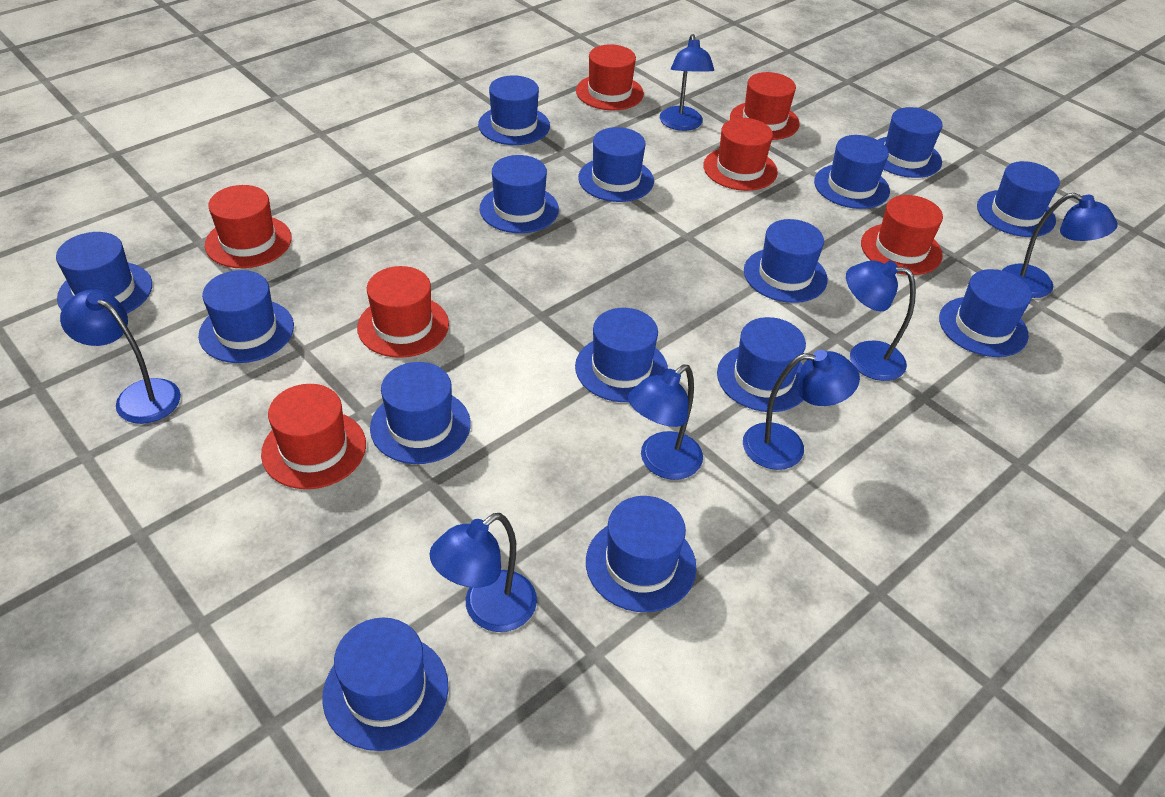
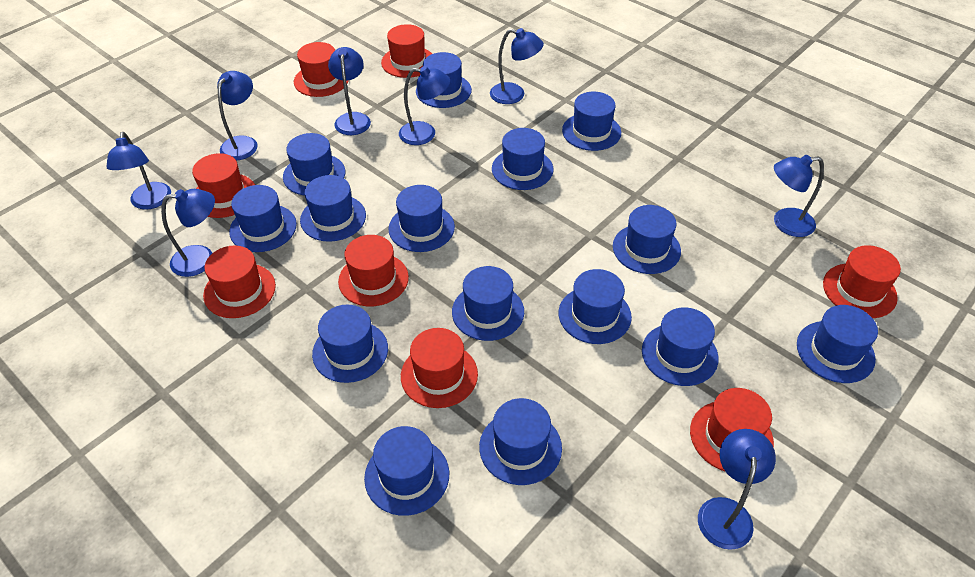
blue lamp: [60,289,181,424] [429,513,537,632] [628,364,703,480] [660,34,714,131] [743,350,860,470] [846,260,916,381] [1002,193,1118,298] = 7 -> [106,132,171,210] [161,189,215,277] [217,71,258,160] [328,47,371,135] [399,66,450,145] [490,28,544,104] [698,429,776,550] [774,155,824,237] = 8
red hat: [205,185,292,268] [261,384,366,489] [357,266,449,358] [576,44,644,110] [703,118,778,191] [730,72,800,140] [861,195,943,275] = 7 -> [192,153,255,218] [203,245,276,318] [294,42,349,97] [338,235,409,306] [381,24,432,78] [401,328,478,408] [690,388,774,471] [823,245,901,318] = 8

